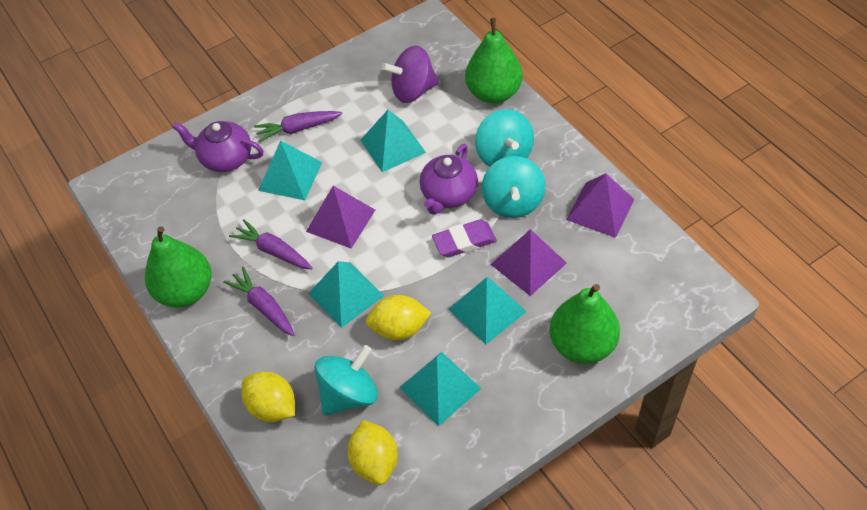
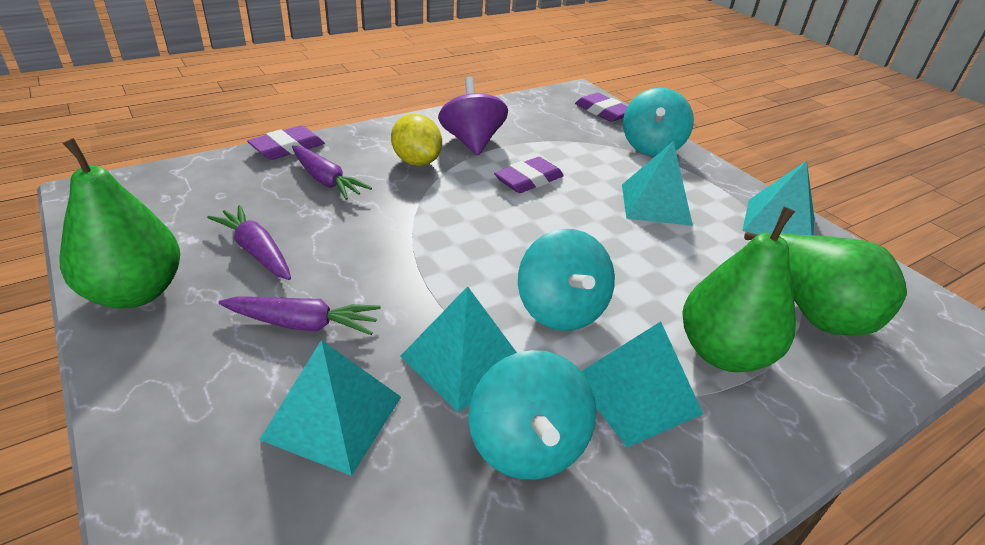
purple eraser: [432,219,497,257] = 1 -> [247,125,325,160] [494,157,564,193] [575,93,628,122] = 3
purple pyramid: [306,186,375,249] [490,229,567,296] [566,173,635,238] = 3 -> none = 0
purple teapot: [172,121,264,172] [420,144,478,215] = 2 -> none = 0
yellow lemon: [241,372,295,422] [347,420,398,485] [366,295,431,341] = 3 -> [391,114,442,166] = 1

